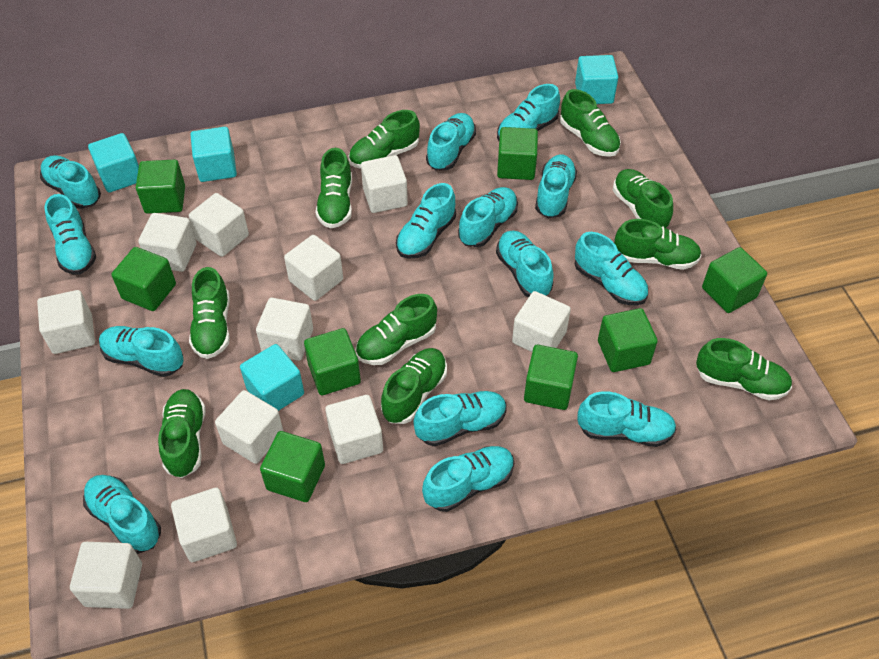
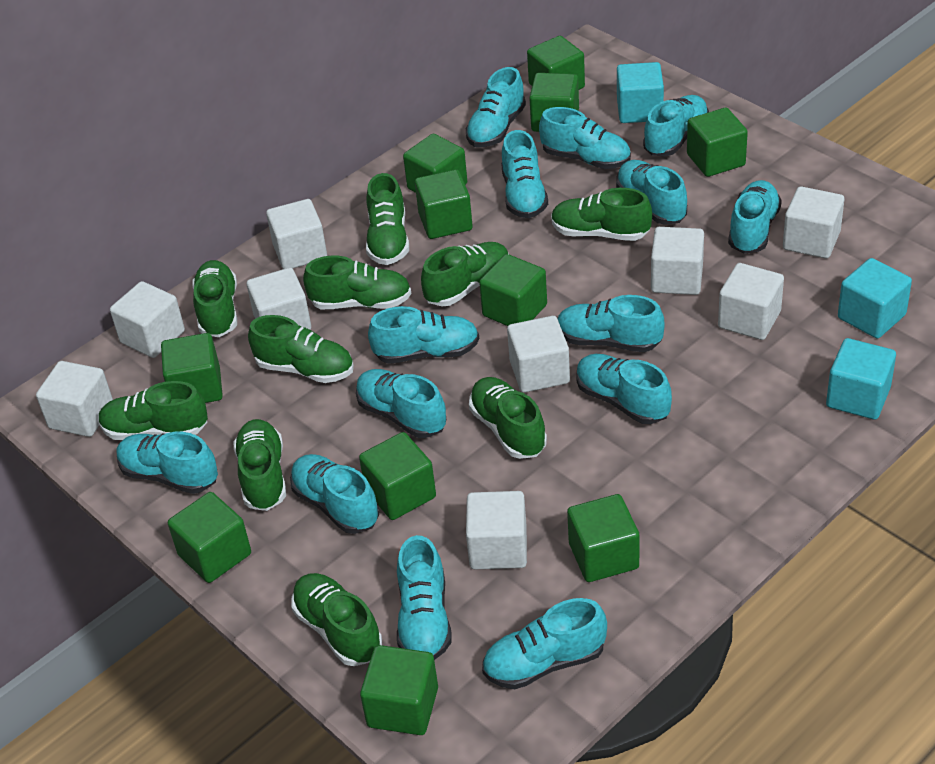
green cube: [111,247,176,311] [136,160,185,214] [260,431,325,502] [304,328,361,395] [497,127,538,180] [524,345,578,410] [598,308,658,372] [702,247,767,313] = 8 -> [161,333,223,403] [168,492,251,583] [359,432,436,520] [360,645,438,735] [403,134,467,193] [415,169,473,239] [479,254,547,326] [527,36,585,90] [529,73,579,132] [567,494,639,582] [687,108,748,177] = 11
turquoise cube: [88,133,139,193] [191,127,237,182] [240,344,304,411] [575,55,618,104] = 4 -> [617,62,664,123] [826,338,896,420] [838,258,912,339] = 3
white cube: [37,290,95,354] [70,542,142,609] [138,213,197,272] [171,488,237,562] [189,193,249,257] [215,390,283,464] [256,298,313,361] [284,235,343,301] [325,395,383,464] [361,155,408,213] [512,291,571,352] = 11 -> [36,361,113,437] [110,281,185,358] [247,268,311,330] [266,199,327,269] [466,491,527,569] [507,316,570,393] [651,227,704,295] [718,263,784,340] [783,186,844,258] = 9

